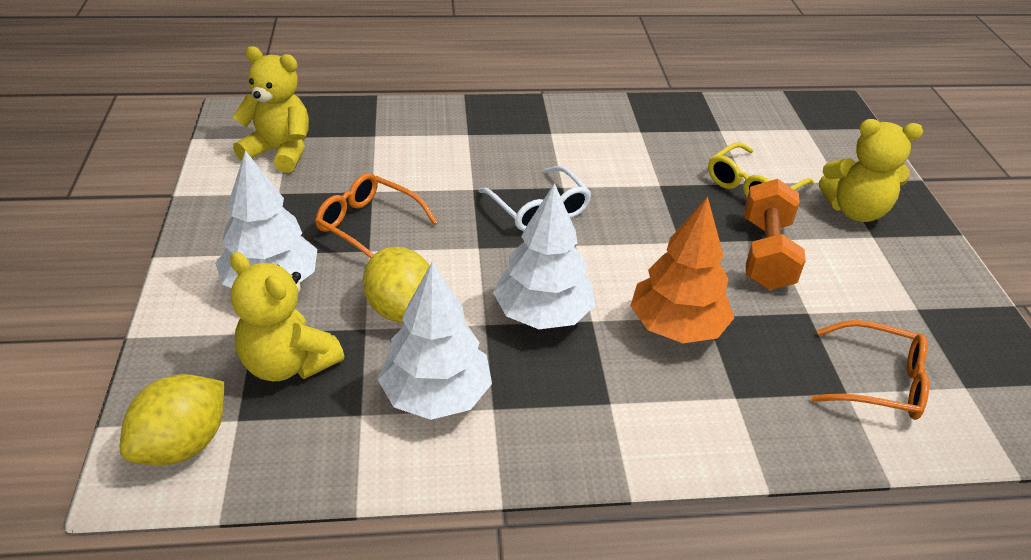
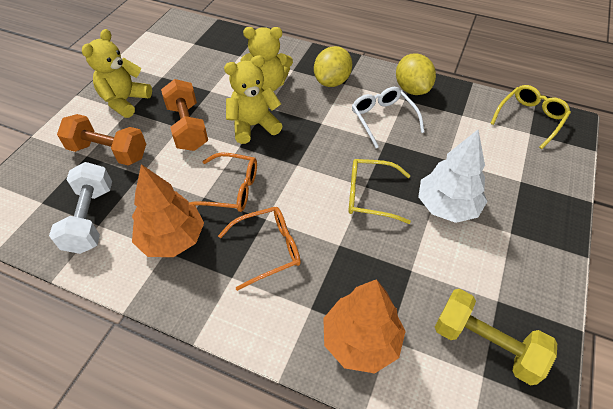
orange dumbbell: [744,179,806,290] = 1 -> [57,114,146,166] [161,79,208,151] = 2
orange tree: [630,197,734,343] = 1 -> [132,164,204,257] [323,279,406,373] = 2
white dumbbell: none = 0 -> [49,162,112,254] = 1
white tree: [215,150,317,288] [378,262,492,420] [493,183,595,329] = 3 -> [418,130,488,223] = 1
yellow dumbbell: none = 0 -> [435,289,557,385] = 1
yellow glasses: [708,142,814,197] = 1 -> [348,159,411,224] [490,85,571,149] = 2

